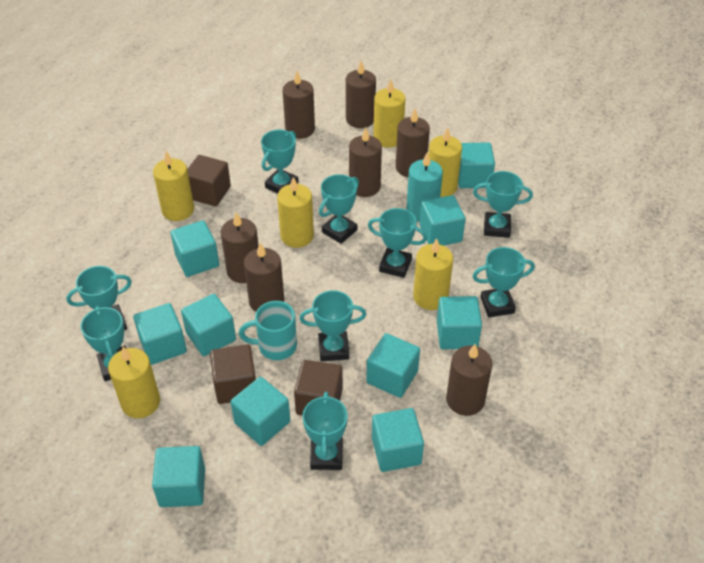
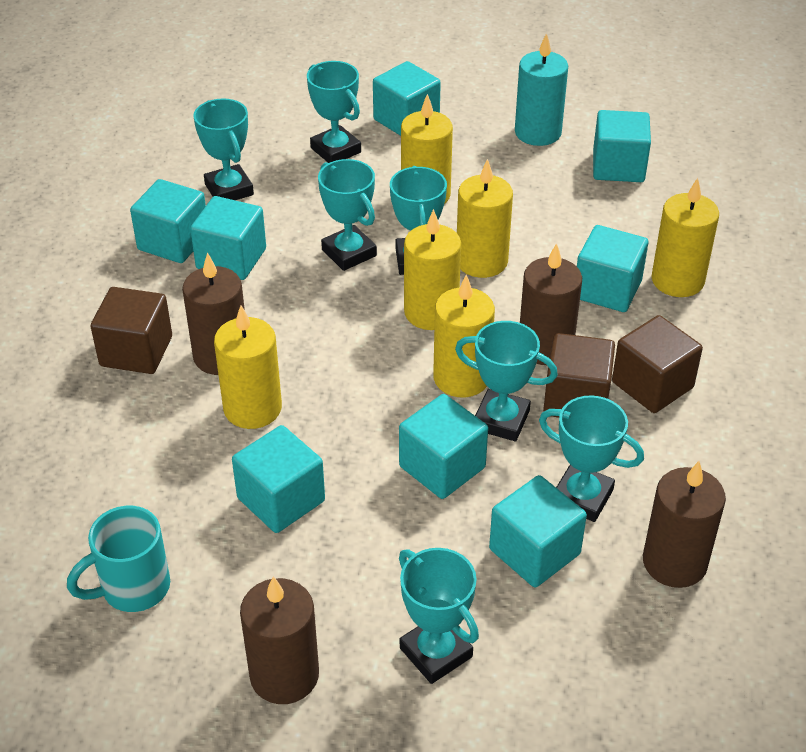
brown candle: [221,212,259,283] [244,243,284,312] [283,71,315,139] [346,61,376,128] [349,127,382,197] [396,109,430,177] [446,344,492,416] = 7 -> [182,252,245,375] [240,576,319,704] [520,243,582,365] [643,461,726,588] = 4
turquoise cube: [133,303,187,365] [152,446,205,507] [170,220,219,277] [181,294,236,356] [231,377,291,446] [366,333,420,398] [372,408,424,472] [420,195,466,246] [437,296,482,349] [458,142,495,188] = 10 -> [130,179,206,263] [190,196,266,280] [232,425,325,533] [373,61,441,136] [399,394,488,499] [489,475,587,587] [577,225,648,312] [593,110,651,182] = 8
turquoise trophy: [66,266,132,330] [80,306,126,381] [261,130,299,193] [299,290,367,362] [302,392,348,470] [319,174,359,244] [368,208,427,278] [472,247,535,317] [473,171,533,238] = 9 -> [194,98,254,200] [307,61,361,163] [318,159,377,271] [390,166,447,275] [399,548,479,684] [455,321,558,441] [539,395,644,522] = 7

